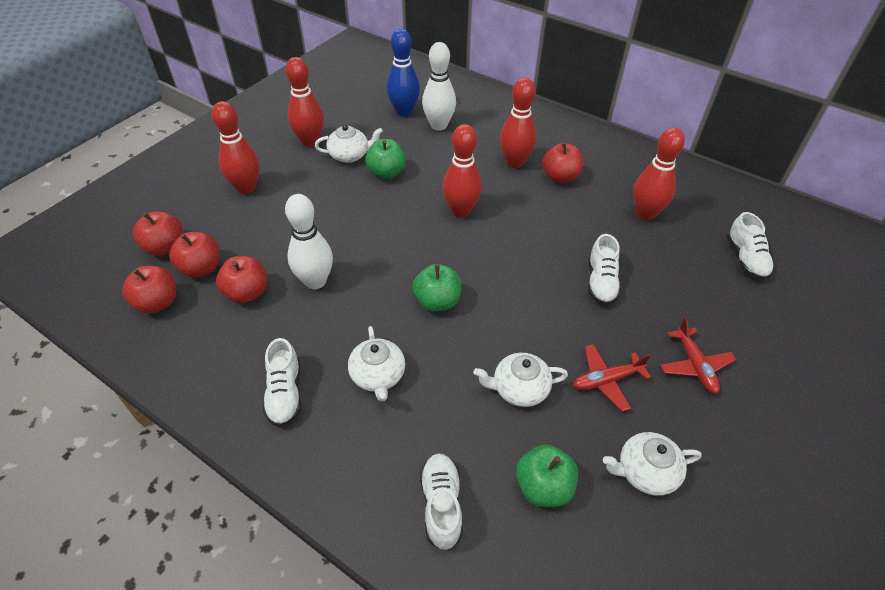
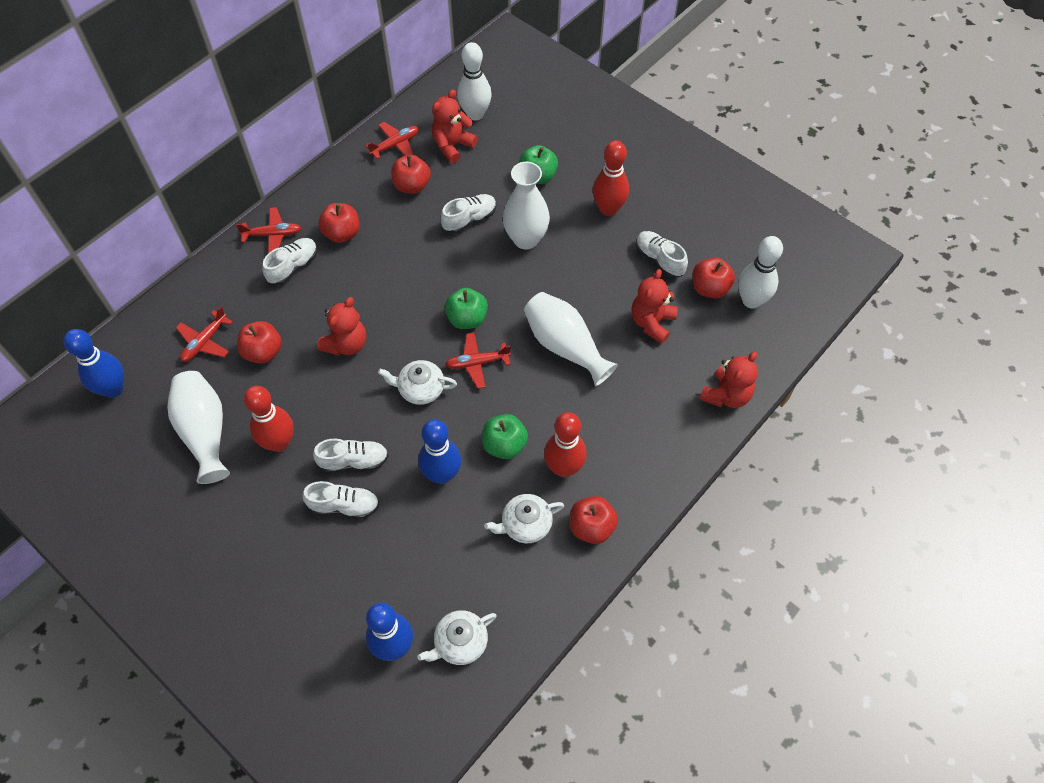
blue bowling pin: [387,29,420,116] = 1 -> [64,329,124,398] [366,603,413,661] [418,419,461,484] = 3
red bowling pin: [212,101,259,194] [286,57,324,147] [442,124,482,217] [500,77,536,168] [633,127,685,220] = 5 -> [244,386,294,452] [544,412,587,477] [593,140,629,216] = 3
red plane: [573,344,651,411] [660,318,736,394] = 2 -> [176,307,233,362] [236,207,301,253] [365,122,419,159] [445,332,511,389] = 4
red teddy bear: none = 0 -> [317,297,366,356] [432,89,478,163] [631,269,678,344] [699,351,758,408] = 4
white shoe: [263,338,301,427] [420,453,463,550] [588,234,621,305] [726,212,774,280] = 4 -> [262,238,317,285] [302,481,379,519] [313,439,389,473] [441,194,496,233] [636,231,688,278] = 5
white teapot: [315,125,383,163] [348,326,405,401] [473,353,568,407] [603,432,702,496] = 4 -> [378,360,457,405] [417,610,497,665] [484,494,564,543] = 3
white vase: none = 0 -> [167,371,230,484] [503,162,550,250] [524,292,618,386] = 3

